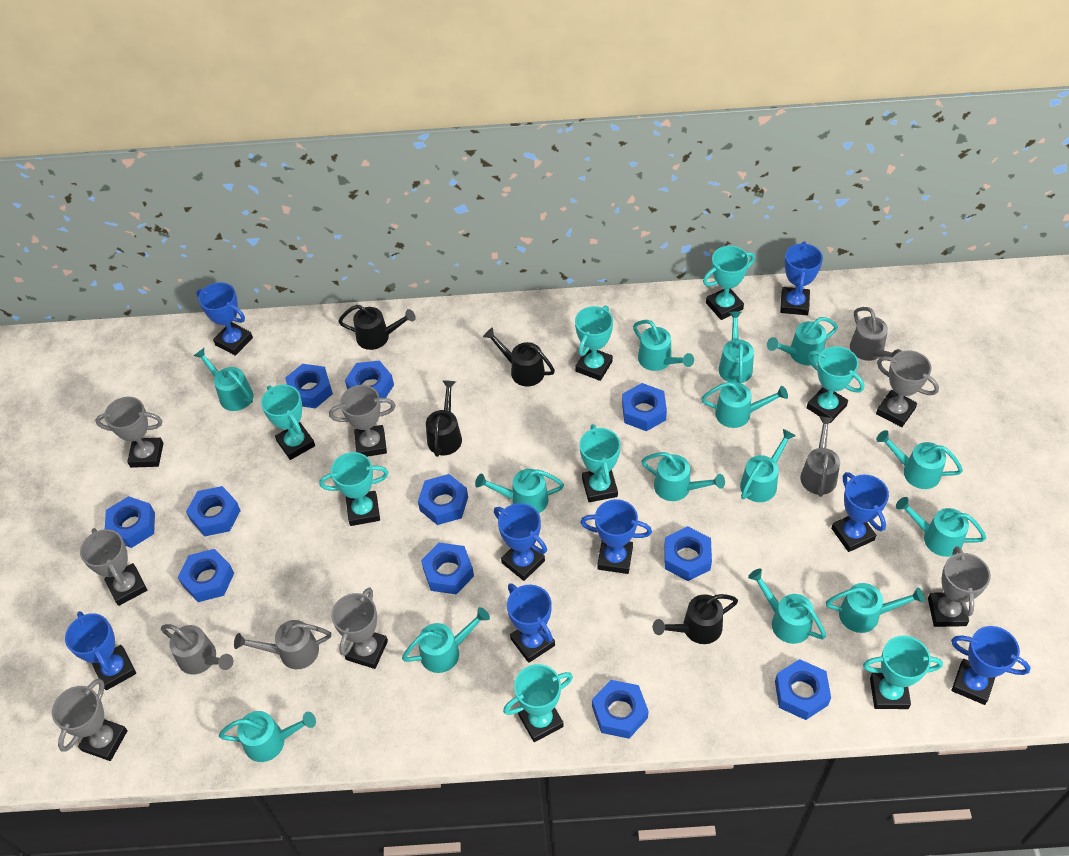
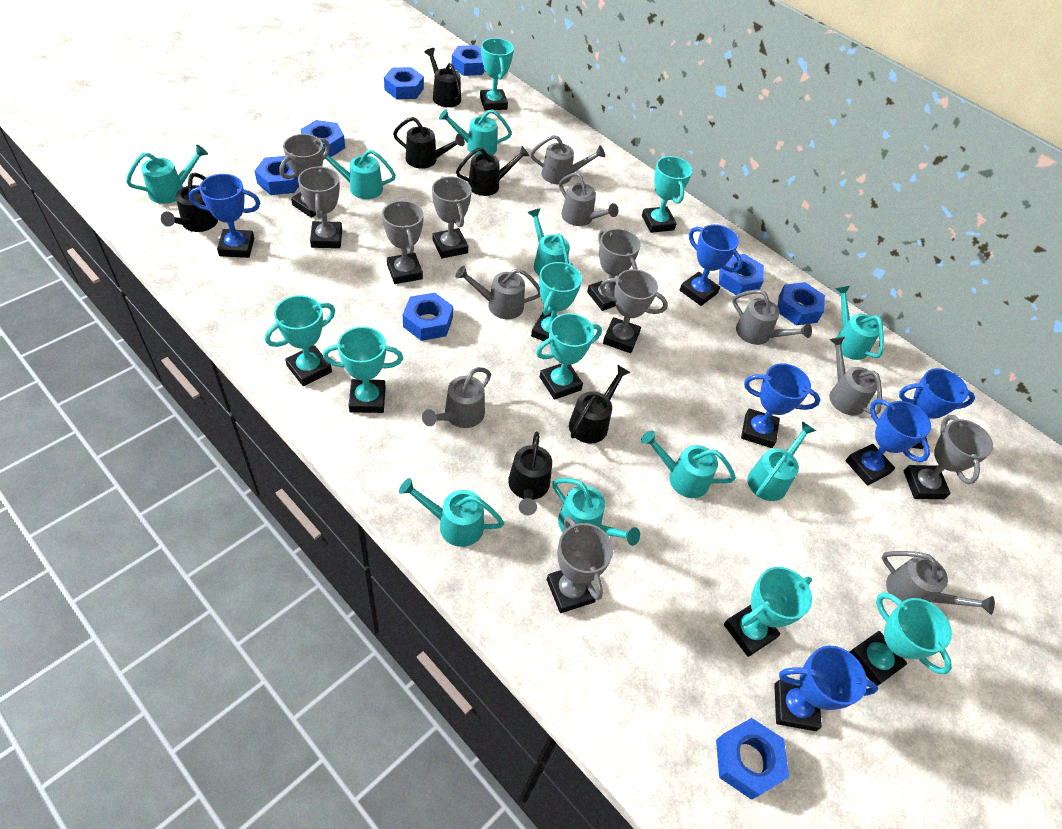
black watering can: [338,305,416,350] [426,380,462,457] [483,328,555,386] [653,594,738,644] = 4 -> [161,173,218,232] [393,117,465,169] [424,48,461,107] [456,146,529,196] [508,432,552,515] [569,364,631,443] = 6
blue nut: [105,496,155,548] [178,549,234,602] [186,486,241,537] [285,364,333,408] [345,361,394,403] [418,474,468,525] [421,543,474,594] [592,680,648,739] [622,383,667,431] [664,526,712,581] [775,659,831,720] = 11 -> [255,156,299,195] [301,120,345,157] [384,67,424,99] [403,293,453,341] [452,45,485,76] [716,718,789,800] [719,254,764,295] [778,282,825,325] = 8
blue trophy: [65,611,136,690] [196,282,253,356] [494,503,547,581] [507,583,555,663] [580,499,652,574] [780,241,823,315] [831,472,889,552] [951,626,1031,705] = 8 -> [189,174,260,258] [680,224,742,306] [741,363,820,448] [774,646,878,731] [845,399,931,486] [899,368,975,449] = 6
grey trophy: [52,679,128,761] [80,528,147,606] [95,397,163,468] [329,385,395,457] [331,587,388,669] [876,350,939,427] [928,546,991,627] = 7 -> [280,134,330,218] [298,166,342,248] [382,200,424,284] [432,176,472,258] [547,516,613,613] [587,228,641,311] [600,269,668,353] [904,415,993,499] = 8
grey watering can: [161,624,233,674] [234,620,331,669] [800,417,840,497] [850,307,902,361] = 4 -> [422,367,491,428] [455,266,541,319] [530,135,605,185] [559,172,619,226] [732,289,812,345] [829,337,882,416] [882,551,995,615] = 7
turquoise watering can: [194,348,253,411] [219,711,316,762] [402,607,490,673] [475,469,564,513] [633,320,694,371] [641,452,725,501] [701,382,788,428] [719,311,754,383] [740,429,795,502] [748,569,826,644] [767,317,838,366] [826,583,925,633] [876,430,963,489] [896,497,986,557] = 14 -> [126,145,208,204] [323,146,396,199] [399,478,504,547] [439,109,512,155] [527,209,570,276] [552,478,640,546] [641,430,736,498] [747,422,816,501] [835,286,884,360] = 9

